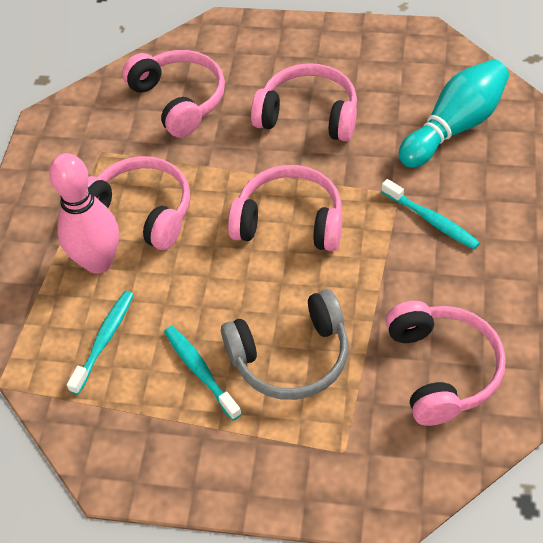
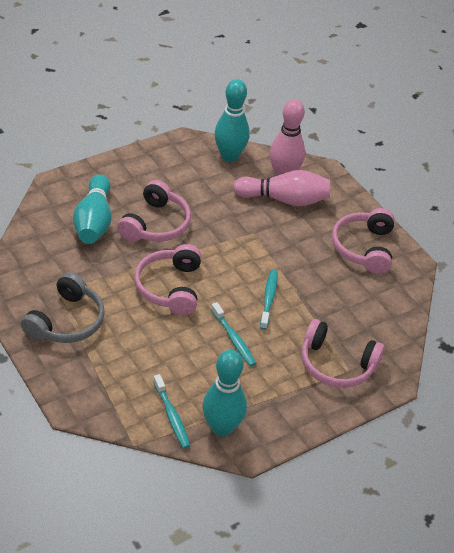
pink bowling pin: [49,153,119,274] = 1 -> [233,170,330,206] [269,99,305,176] = 2
pink headphones: [88,156,190,250] [122,50,225,137] [228,165,342,251] [251,63,357,141] [386,301,506,426] = 5 -> [117,180,191,242] [134,244,201,315] [302,319,385,388] [332,208,395,274] = 4
turquoise bowling pin: [398,59,509,168] = 1 -> [73,174,111,244] [202,350,247,437] [214,79,250,162] = 3

